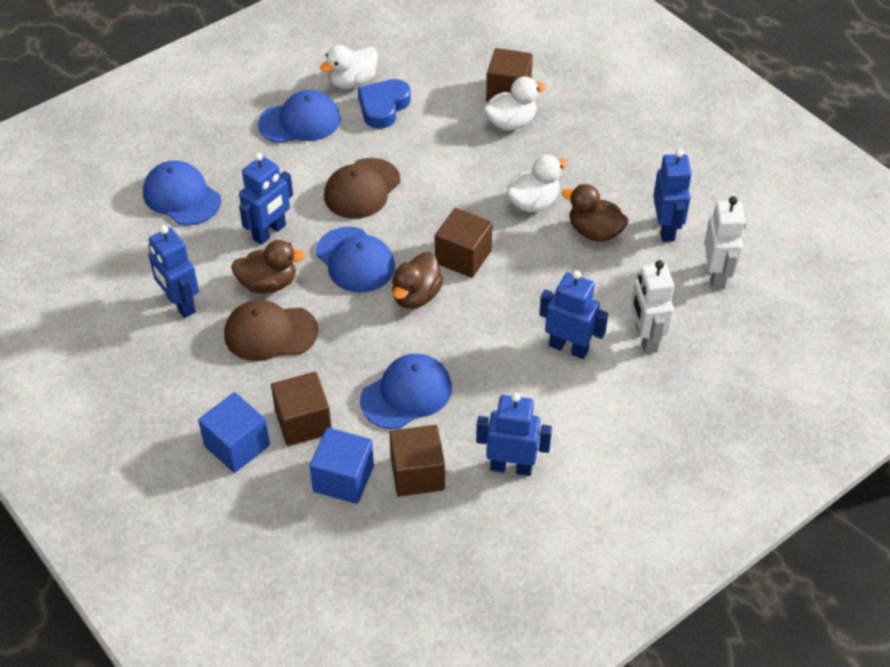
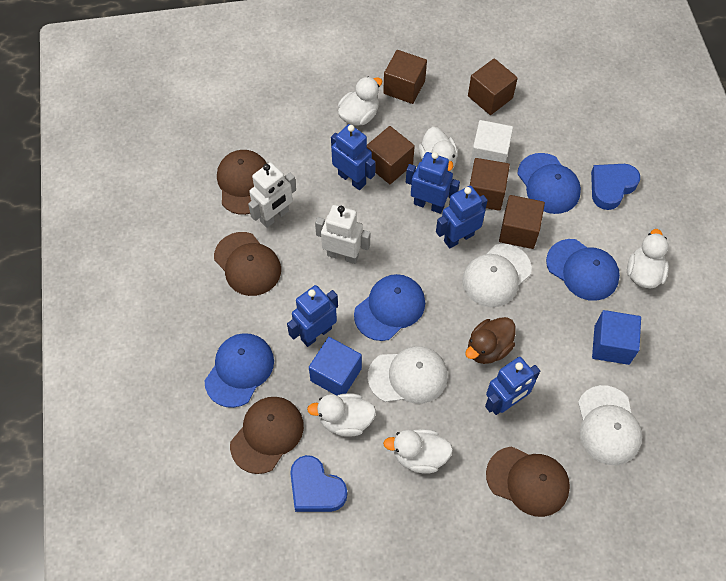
blue heart: [358,79,411,129] = 1 -> [290,455,347,512] [591,164,640,210] = 2
brown cap: [224,300,319,361] [324,158,400,219] = 2 -> [214,232,281,296] [217,150,267,215] [230,397,304,474] [486,446,570,517] = 4
brown cube: [271,372,332,446] [389,425,445,497] [435,208,493,278] [486,48,533,102] = 4 -> [366,126,415,184] [383,50,427,104] [468,58,518,115] [470,158,510,211] [499,195,545,249] = 5
brown duck: [231,240,306,293] [392,252,444,309] [562,184,629,242] = 3 -> [465,317,516,364] = 1
white cap: none = 0 -> [368,346,448,404] [462,244,532,307] [578,385,642,465] = 3
white cube: none = 0 -> [470,120,513,167] = 1
white duck: [320,45,378,89] [484,76,546,130] [506,155,568,213] = 3 -> [307,393,376,437] [338,77,382,126] [383,429,453,473] [419,127,458,172] [627,229,669,289] = 5

